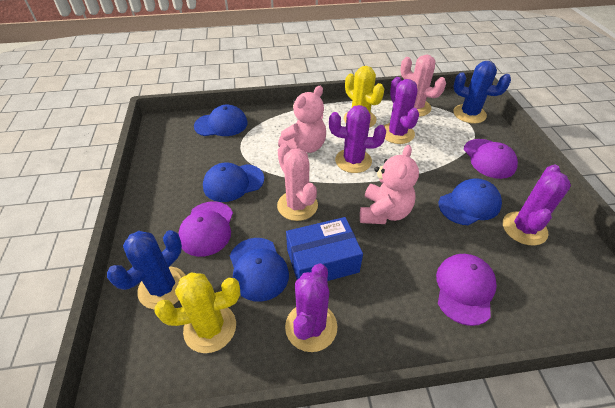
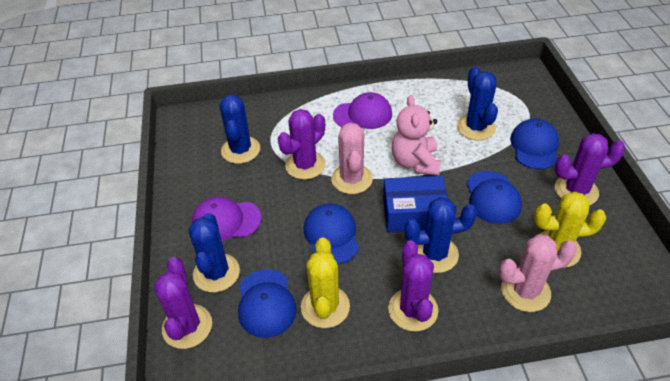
blue cactus: [107,230,186,310] [453,61,511,123] = 2 -> [188,213,240,292] [219,94,260,164] [404,197,477,273] [457,66,498,140] = 4
pink teddy bear: [278,86,326,153] [360,145,419,224] = 2 -> [392,95,441,176] = 1
purple cap: [178,201,233,257] [436,254,497,326] [464,139,518,179] = 3 -> [192,197,262,241] [333,92,392,129] = 2

